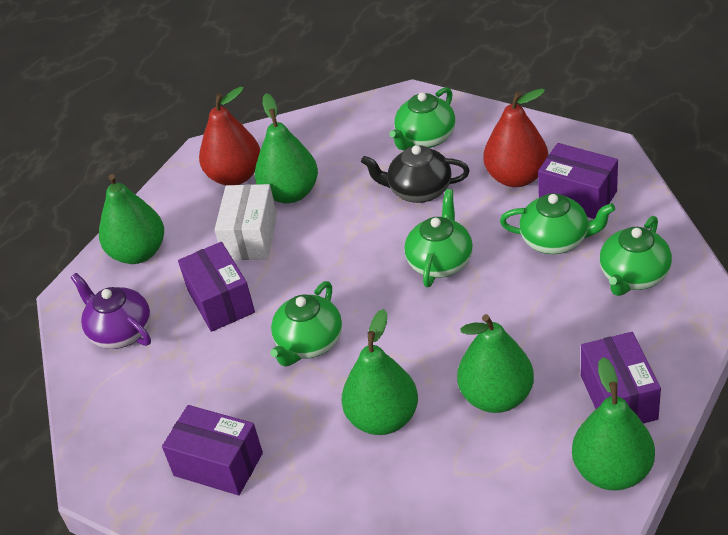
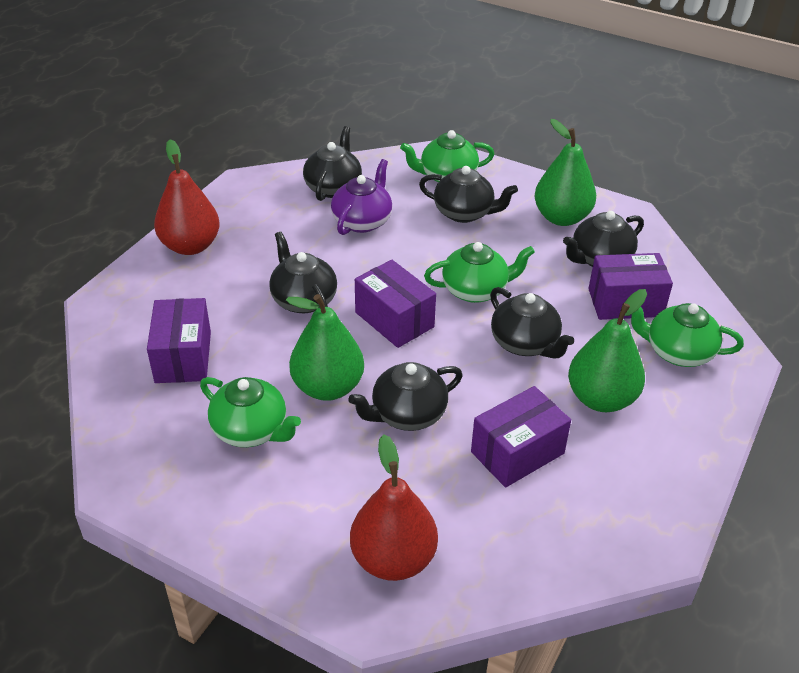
black teapot: [361,145,470,203] = 1 -> [269,232,337,313] [303,126,362,201] [348,362,463,431] [419,166,518,223] [490,287,574,359] [563,211,644,267] = 6
green pear: [99,174,164,264] [255,93,318,204] [342,309,418,435] [457,314,534,413] [572,357,655,491] = 5 -> [286,294,364,401] [534,119,596,226] [568,289,647,412] = 3
green teapot: [270,281,342,367] [390,87,455,151] [404,189,473,287] [500,193,615,254] [600,216,672,296] = 5 -> [200,377,301,447] [400,130,494,183] [424,242,535,303] [631,303,744,367] = 4
white box: [215,184,277,260] = 1 -> none = 0

